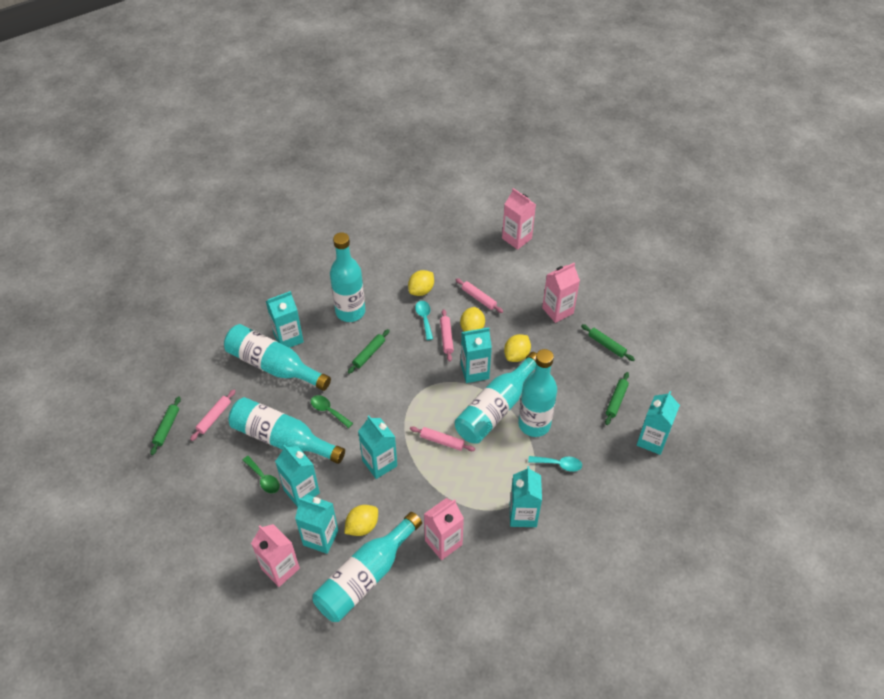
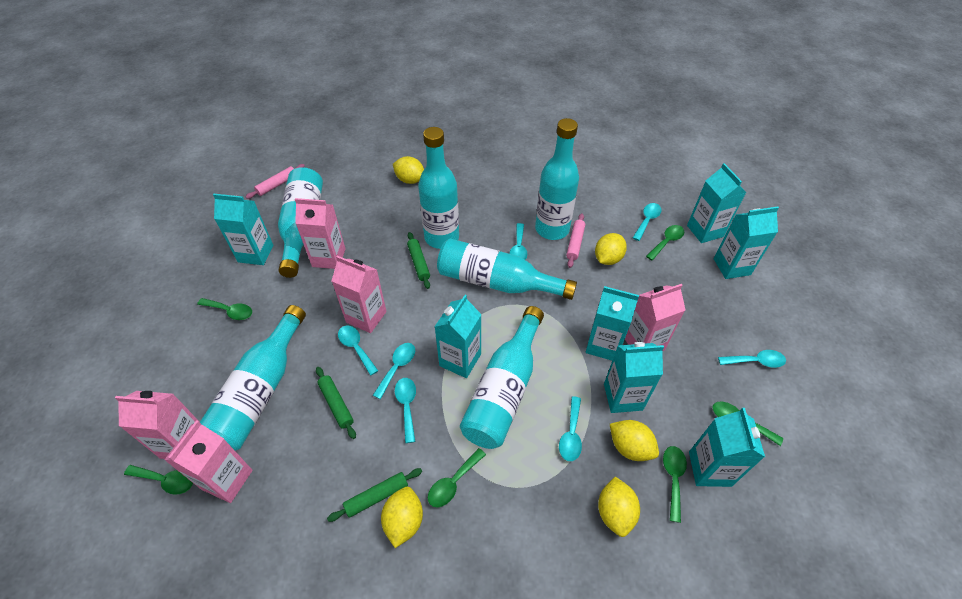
green rolling pin: [150,396,181,455] [348,329,390,374] [581,324,635,361] [605,372,629,425] = 4 -> [316,367,356,439] [327,468,422,522] [407,232,430,289] = 3
green spoon: [243,456,280,493] [311,395,353,428] = 2 -> [124,465,193,495] [197,298,252,320] [428,448,486,507] [646,225,685,261] [663,446,687,523] [713,402,783,446] = 6
pink carton: [251,524,300,587] [424,498,464,560] [502,188,536,250] [542,263,580,323] = 4 -> [115,391,199,459] [165,420,253,503] [295,198,346,269] [332,256,387,333] [625,284,686,351] = 5
pink rolling pin: [190,390,235,441] [410,426,475,451] [440,309,454,362] [456,278,503,313] = 4 -> [246,164,305,199] [566,213,585,268] = 2
turquoise spoon: [415,301,433,340] [528,456,582,472] = 2 -> [338,326,378,376] [373,343,415,399] [395,378,416,443] [509,223,527,260] [559,396,582,461] [633,203,661,241] [718,350,786,368] = 7
yellow lemon: [344,505,378,536] [408,270,434,296] [460,307,485,332] [504,334,531,362] = 4 -> [381,487,423,548] [393,156,424,184] [595,233,627,265] [598,477,640,537] [610,420,659,461] = 5

